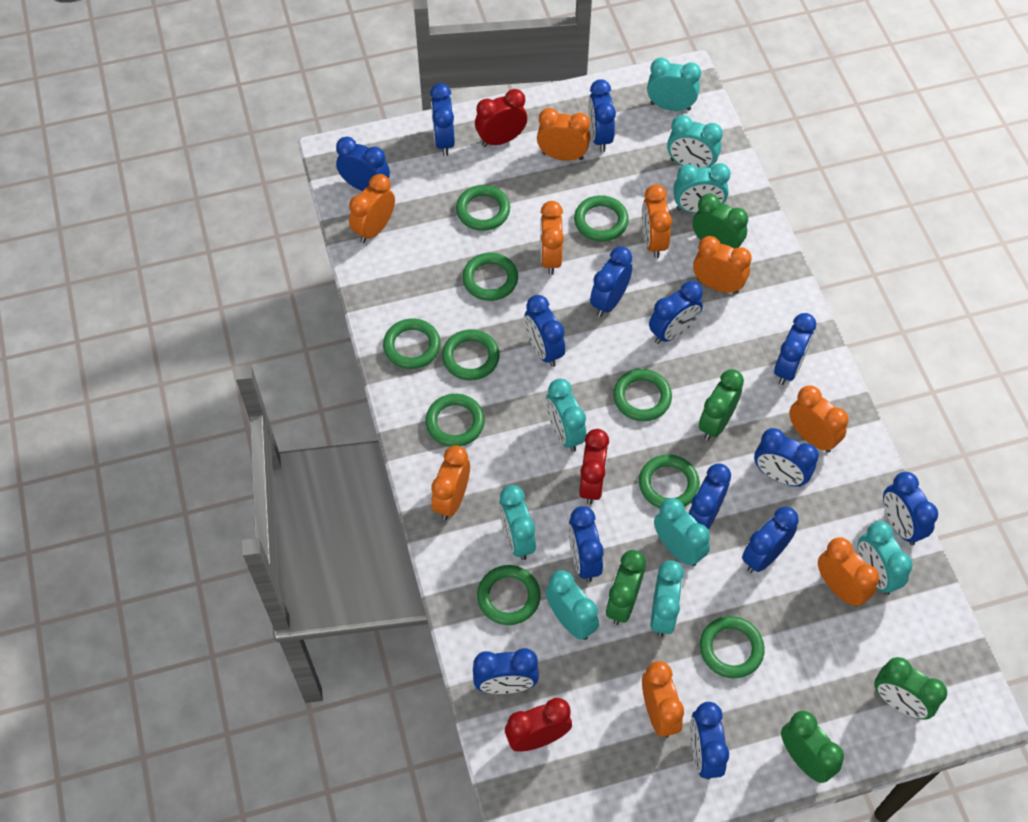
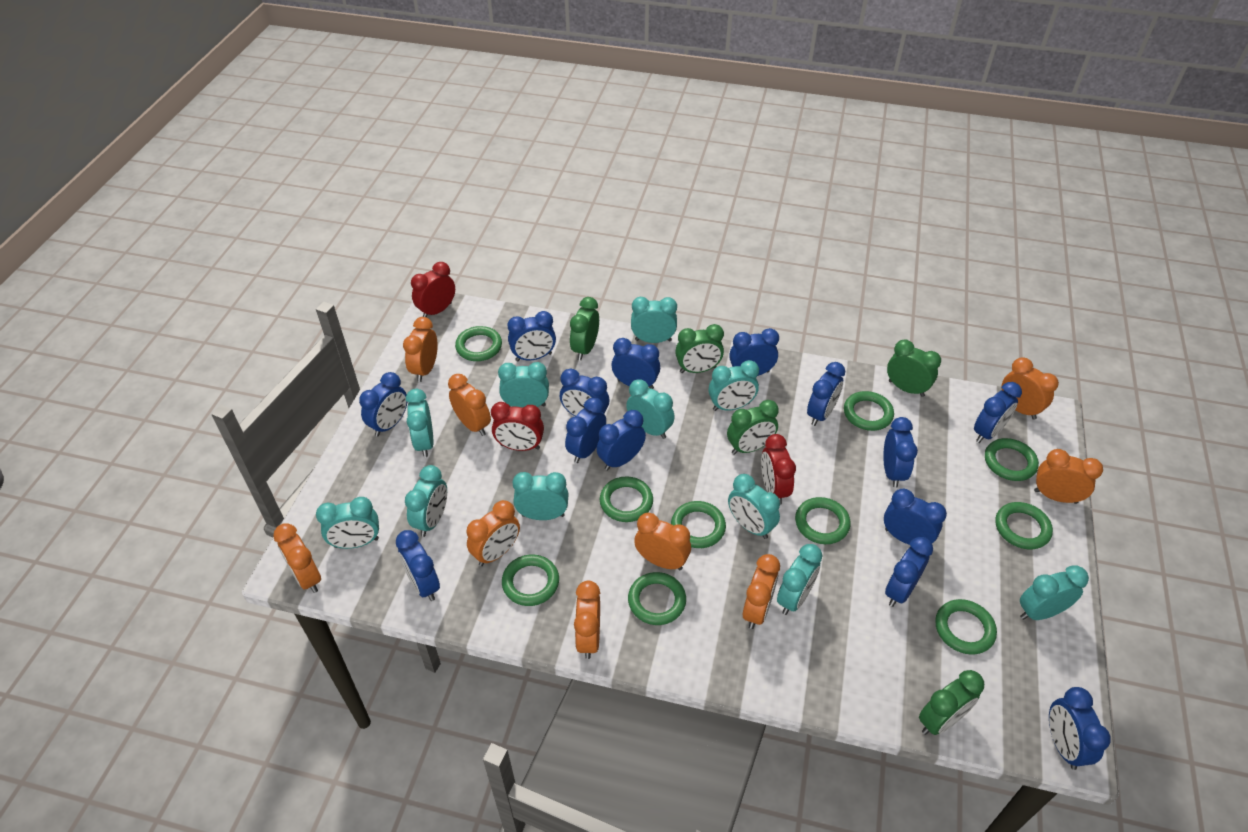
turquoise clock: [499,485,536,560] [545,570,599,640] [546,379,586,452] [647,58,701,111] [651,560,684,637] [654,498,710,566] [667,115,723,168] [673,163,731,213] [857,521,913,595] = 9 -> [316,497,379,549] [405,465,447,537] [406,389,433,457] [498,362,549,408] [512,472,569,520] [626,379,675,439] [631,297,677,343] [709,360,759,411] [728,474,780,539] [777,544,822,615] [1020,565,1089,620] = 11

